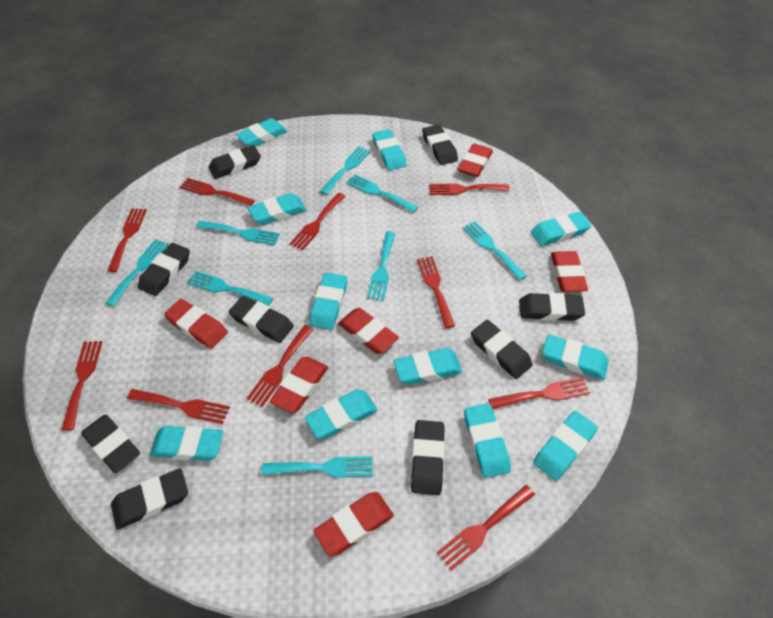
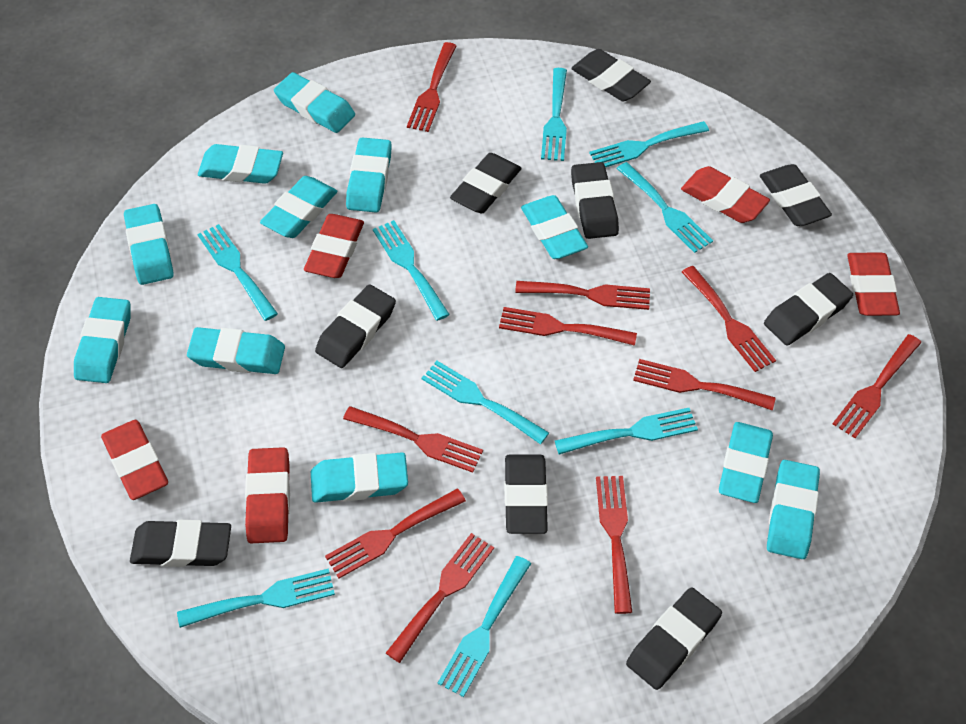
red eraser: [164,299,228,349] [270,357,328,413] [314,492,394,556] [338,308,399,354] [458,144,493,177] [551,251,588,292] = 6 -> [101,420,168,500] [245,447,290,543] [304,214,364,278] [681,166,770,223] [847,253,900,316] = 5
turquoise fork: [106,239,169,306] [187,271,273,306] [196,221,280,246] [261,456,373,478] [320,146,371,195] [346,174,418,213] [367,231,395,301] [463,221,527,280] = 8 -> [177,568,335,628] [197,224,278,321] [373,220,450,321] [422,361,549,444] [438,556,531,697] [541,68,567,161] [555,408,698,454] [589,121,709,167] [617,162,713,253] = 9

